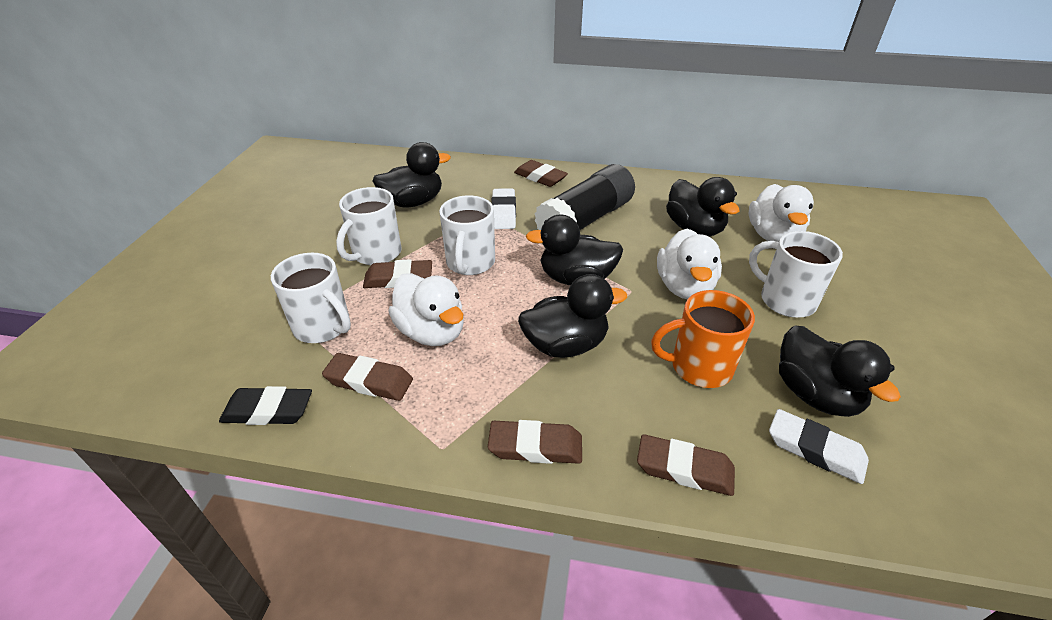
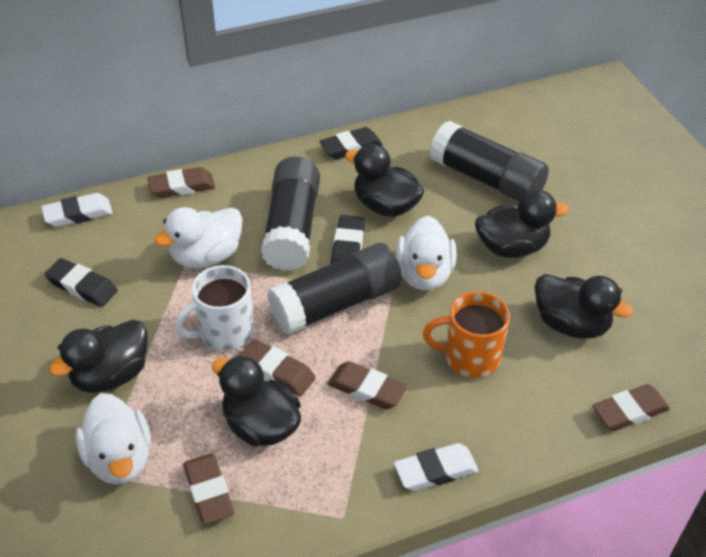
black eraser: [219,386,312,425] = 1 -> [45,258,118,307] [320,127,383,159] [331,215,365,264] = 3
black glue stick: [534,164,635,230] = 1 -> [261,156,320,271] [267,243,402,335] [429,121,549,201] = 3
white mug: [271,253,351,343] [336,187,402,265] [439,195,495,275] [749,231,843,318] = 4 -> [175,265,254,351] = 1

